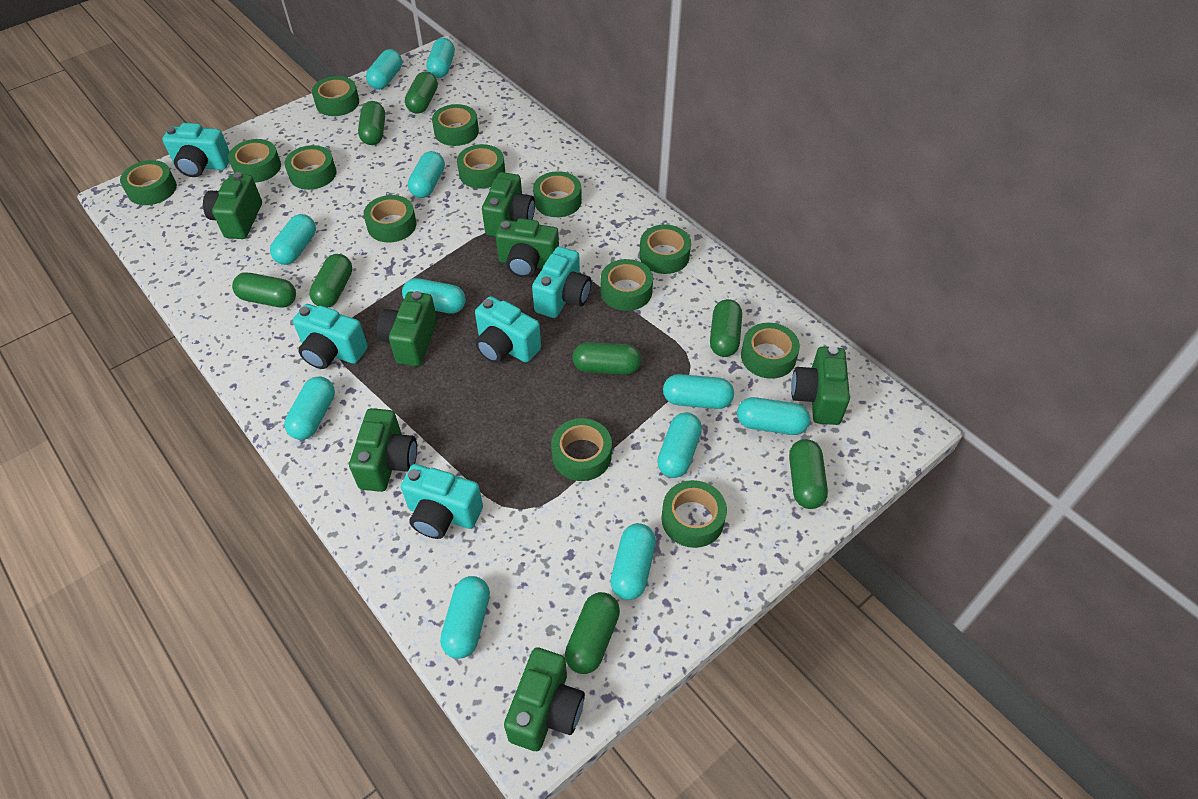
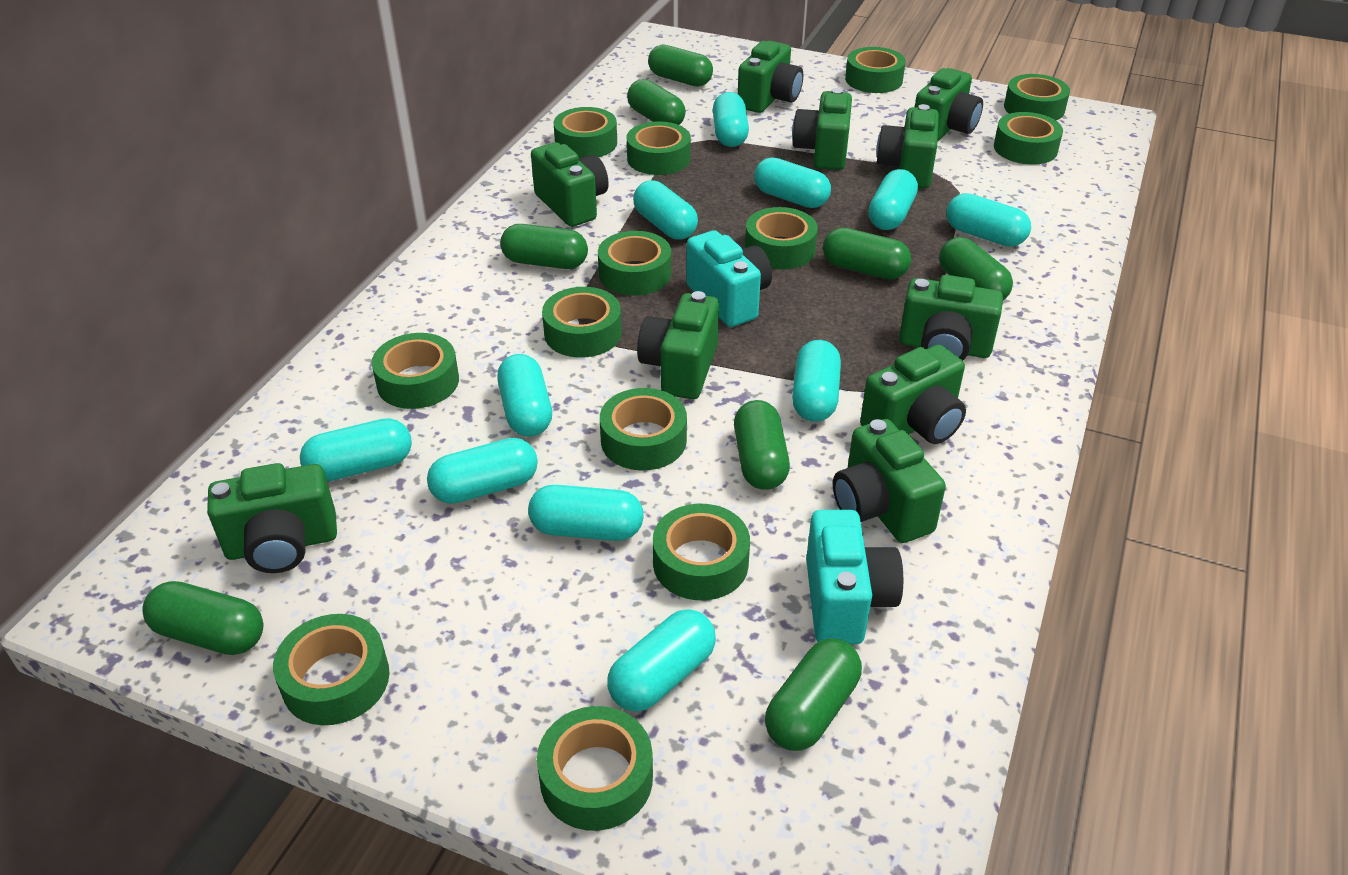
green camera: [203,172,262,239] [349,408,417,492] [377,291,437,366] [482,172,535,237] [496,218,559,278] [504,647,585,751] [791,346,850,425] = 7 -> [207,463,337,573] [531,142,609,227] [637,291,719,399] [738,41,803,113] [792,88,852,170] [833,419,946,543] [860,344,966,444] [876,104,939,188] [899,275,1003,361] [915,68,983,142] = 10
turquoise camera: [162,123,230,177] [293,304,368,369] [401,464,483,539] [475,296,541,363] [532,247,591,318] = 5 -> [686,231,772,327] [806,510,903,644] = 2

